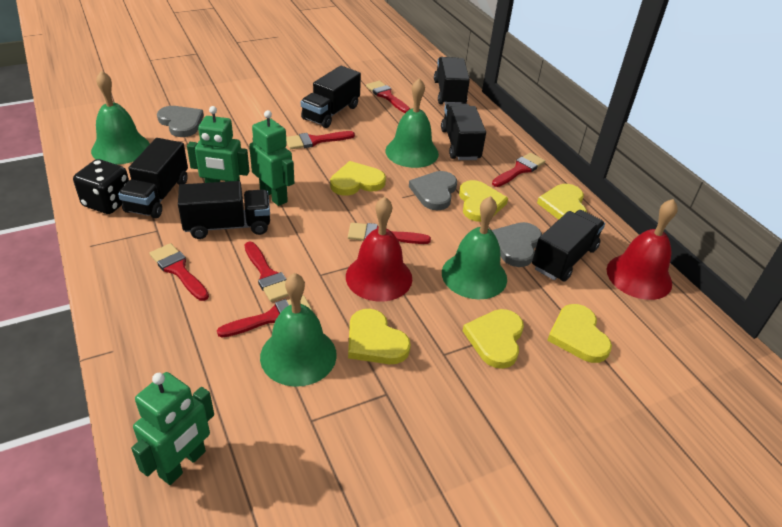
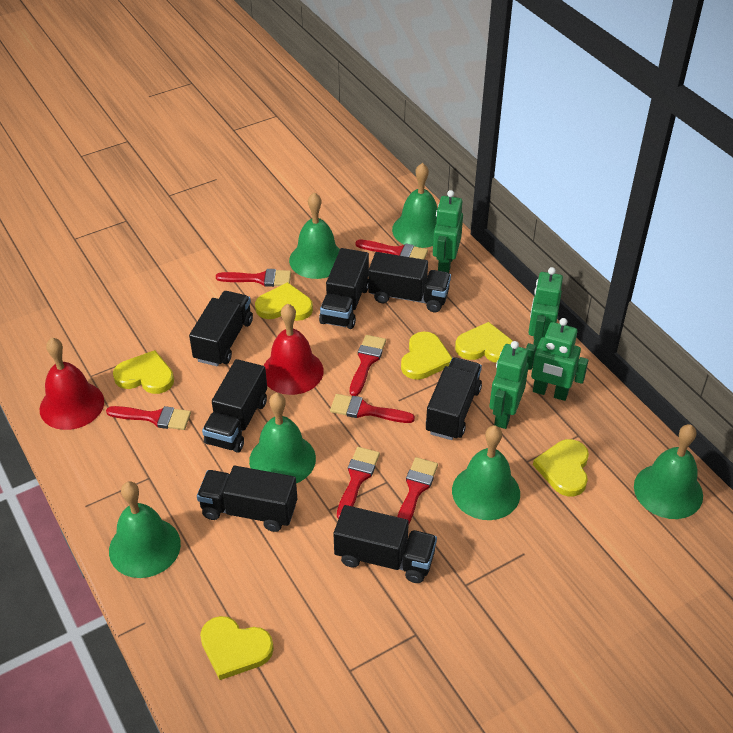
black dice: [73,159,129,214] = 1 -> none = 0
black truck: [118,138,188,218] [178,181,270,239] [301,66,361,128] [434,57,470,105] [441,104,486,160] [532,210,605,282] = 6 -> [189,291,253,366] [197,466,297,532] [202,359,267,453] [319,248,369,329] [334,505,437,583] [368,252,451,312] [426,357,482,440] = 7
green bell: [91,71,150,165] [260,273,337,387] [385,78,439,168] [442,196,507,299] = 4 -> [109,482,181,578] [249,393,316,483] [289,192,340,279] [392,163,438,248] [452,425,520,520] [634,424,703,519] = 6
green robot: [131,372,214,485] [187,106,249,183] [249,110,294,206] = 3 -> [433,190,463,273] [489,341,529,429] [526,318,589,401] [528,267,563,349] = 4
grey heart: [157,106,204,137] [409,171,457,210] [491,222,542,267] = 3 -> none = 0

